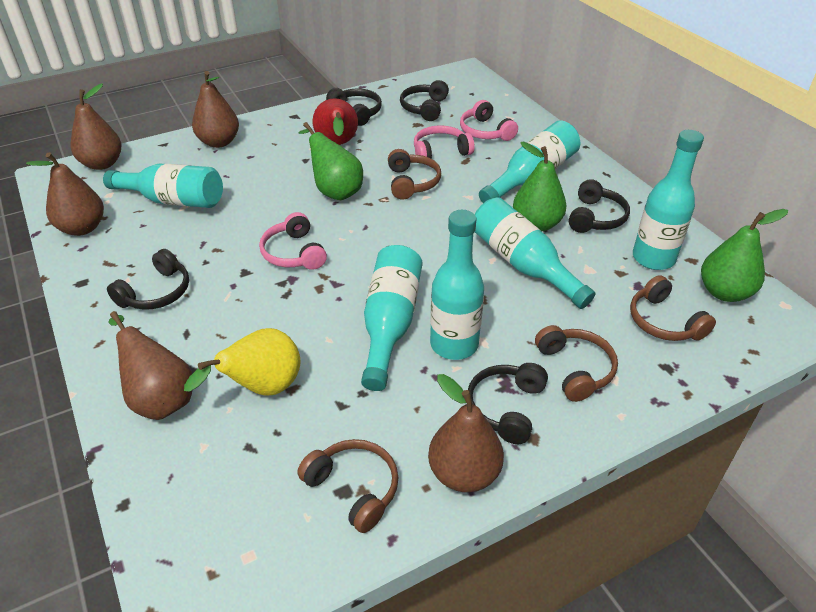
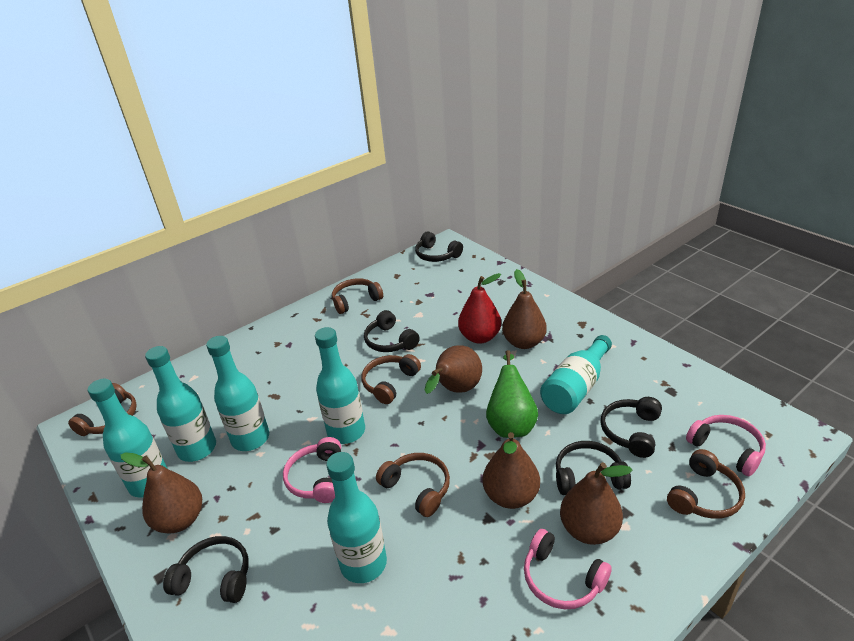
brown headphones: [297,439,399,533] [388,149,441,200] [535,325,618,402] [630,275,716,341] = 4 -> [68,383,137,436] [332,278,383,314] [361,354,421,404] [376,453,450,517] [667,449,745,519] = 5
green pear: [298,122,363,200] [513,142,567,231] [701,209,788,302] = 3 -> [486,350,538,438] = 1
yellow pear: [184,328,300,395] = 1 -> none = 0

